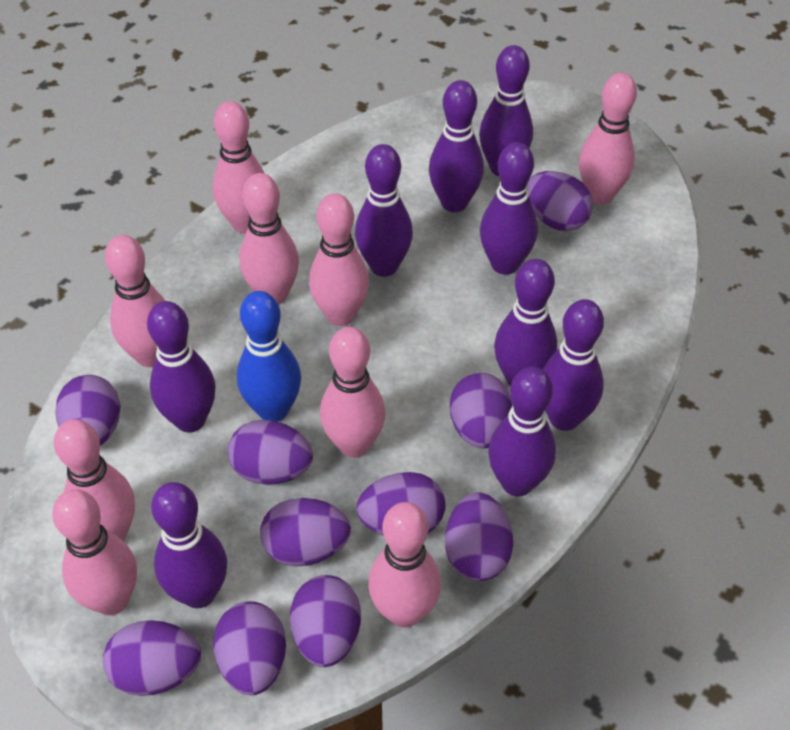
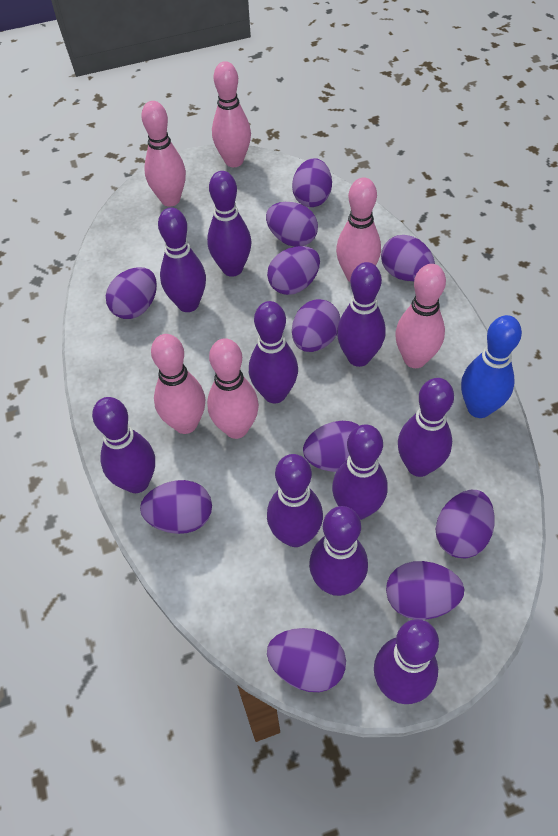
pink bowling pin: [52,489,137,615] [54,419,135,541] [105,235,165,367] [213,101,265,233] [240,173,299,305] [309,193,369,326] [320,327,386,458] [368,502,441,627] [579,73,637,205] = 9 -> [141,101,186,207] [151,334,205,434] [207,338,259,439] [212,61,251,167] [336,178,381,282] [395,264,446,368] = 6
purple bowling pin: [147,301,216,432] [151,482,227,608] [355,144,413,277] [429,80,484,212] [479,45,533,176] [480,142,538,275] [488,366,556,497] [494,259,557,386] [542,299,604,431] = 9 -> [92,397,155,493] [158,208,206,312] [207,171,251,277] [249,301,298,403] [267,454,323,547] [309,506,368,596] [332,424,387,520] [337,262,386,367] [374,619,439,704] [398,378,454,477] = 10
purple egg: [55,375,120,446] [103,620,201,696] [213,601,286,695] [228,420,313,485] [260,498,351,567] [290,575,361,667] [356,472,445,535] [445,492,513,581] [450,373,512,448] [527,171,593,231] = 10 -> [106,267,157,319] [140,480,212,534] [266,202,318,247] [267,246,320,295] [267,628,346,692] [292,158,332,207] [292,299,340,352] [303,421,359,472] [381,235,435,281] [386,561,464,620] [436,490,495,558] = 11

